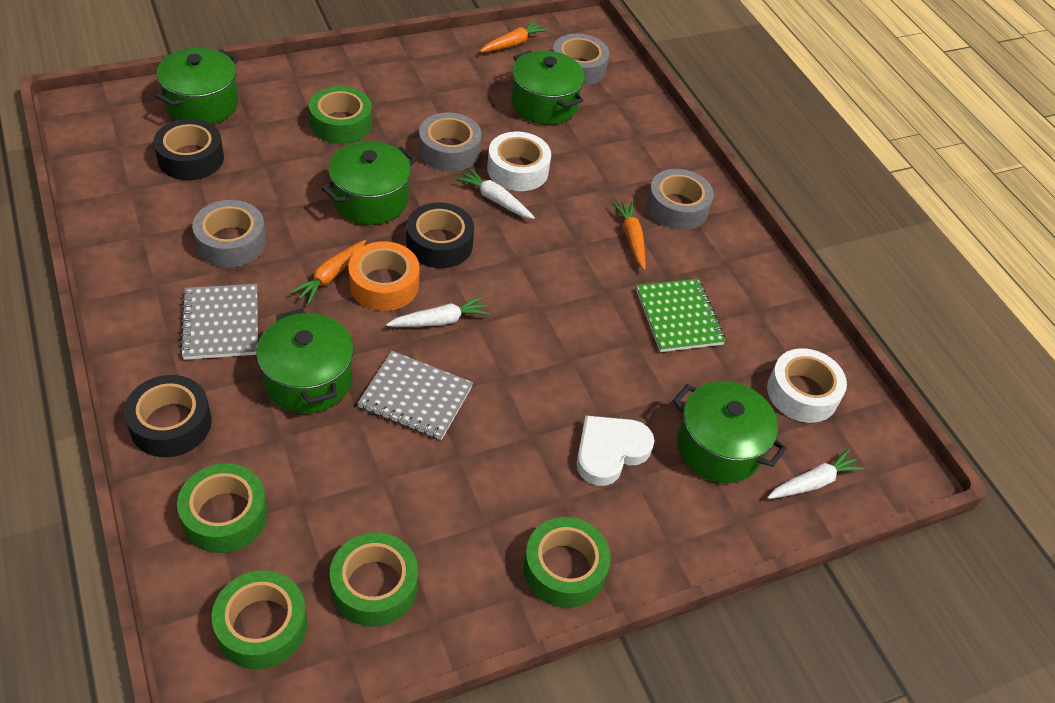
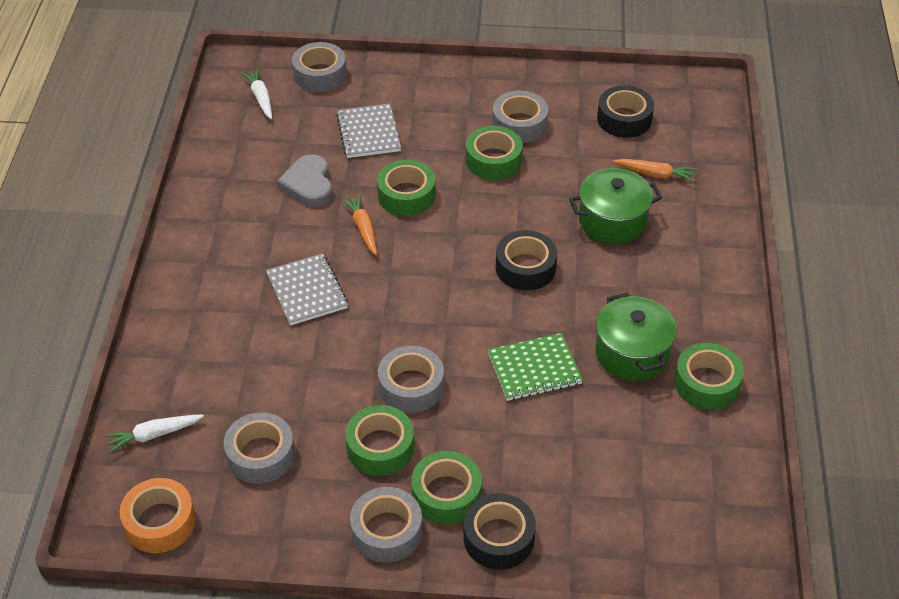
green pot: [155,48,238,124] [256,309,354,414] [322,141,416,225] [511,50,585,125] [672,381,787,483] = 5 -> [569,168,662,244] [595,293,677,381] = 2
grey heart: none = 0 -> [277,154,332,207] = 1
grey tape: [192,200,266,267] [419,112,481,171] [553,34,609,86] [646,169,714,230] = 4 -> [224,412,295,484] [292,42,347,92] [350,487,422,563] [378,346,444,413] [492,91,548,143] = 5
orange carrot: [290,240,366,304] [480,21,548,52] [612,201,646,270] = 3 -> [341,194,377,255] [613,159,697,182] = 2
white carrot: [386,296,490,327] [456,168,535,219] [767,449,865,499] = 3 -> [104,415,204,453] [241,68,272,119] = 2
white heart: [577,416,654,486] = 1 -> none = 0
white tape: [487,131,551,191] [767,348,847,423] = 2 -> none = 0

